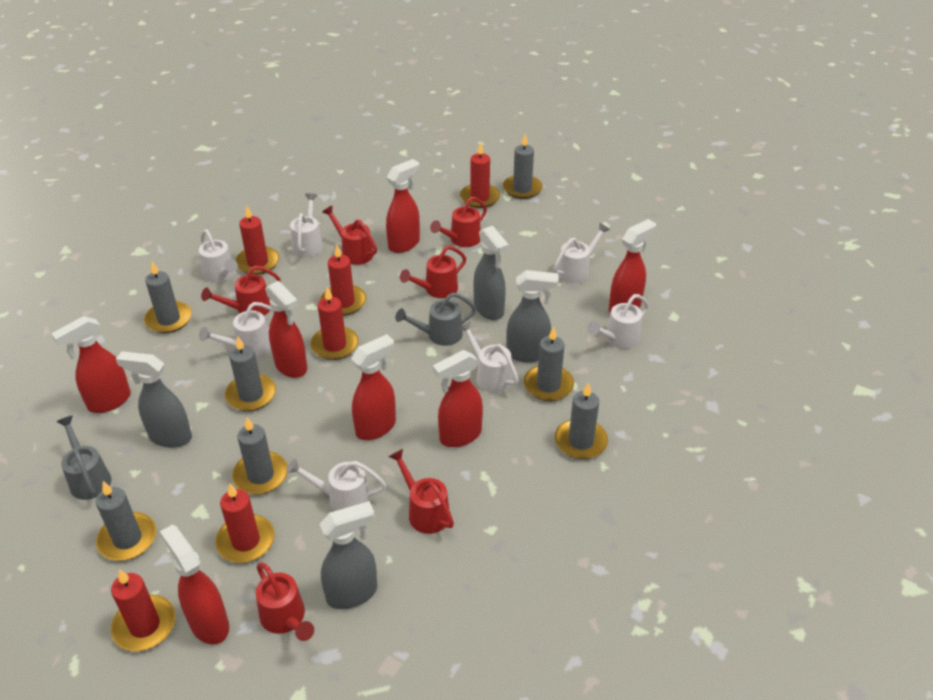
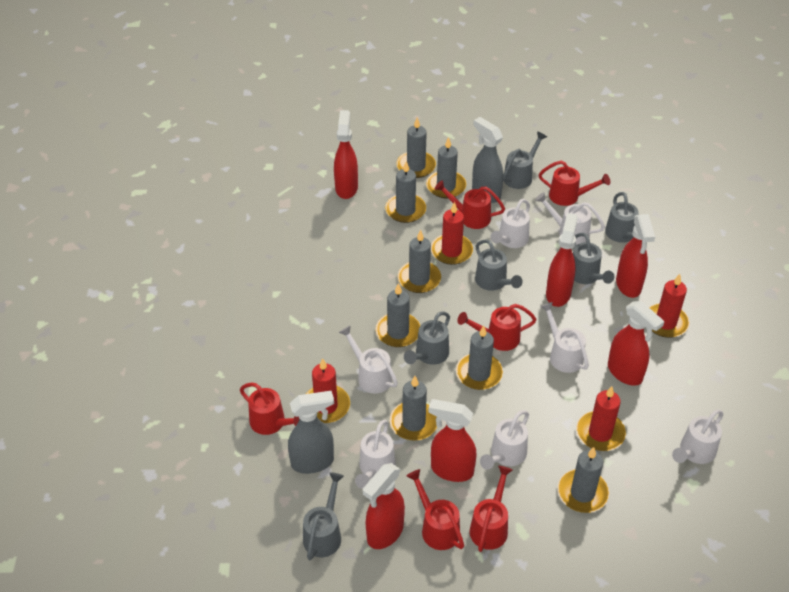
grey candle: [96,481,156,561] [144,262,192,333] [225,337,276,411] [232,417,288,495] [503,134,542,199] [524,326,574,401] [555,382,608,459] = 7 -> [376,283,420,347] [385,161,426,223] [390,376,437,441] [396,117,436,178] [398,230,441,293] [426,137,466,198] [456,325,503,390] [558,447,609,513] = 8
grey spray bottle: [116,351,192,448] [319,501,377,609] [474,226,509,320] [506,270,559,363] = 4 -> [288,390,334,474] [472,117,503,203] = 2
grey watering can: [56,416,111,500] [395,293,476,346] = 2 -> [303,472,344,560] [404,311,450,365] [475,239,523,291] [503,131,547,189] [573,233,614,284] [605,192,638,243] = 6
red candle: [111,569,176,651] [215,483,275,563] [235,206,279,275] [310,287,359,360] [320,245,366,316] [460,142,500,208] = 6 -> [306,358,350,423] [431,202,473,265] [576,386,626,451] [649,274,690,338] = 4
red spray bottle: [51,316,131,413] [160,524,229,645] [265,281,307,378] [351,334,396,440] [386,159,420,253] [433,350,483,447] [609,219,656,313] = 7 -> [334,110,358,199] [363,463,405,549] [428,399,477,482] [546,213,578,307] [608,301,664,386] [616,214,655,298] = 6

